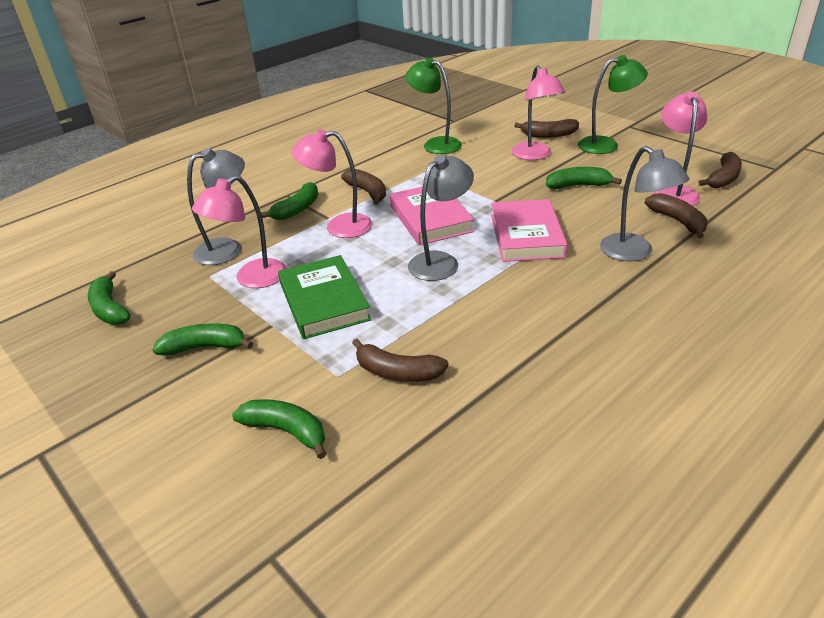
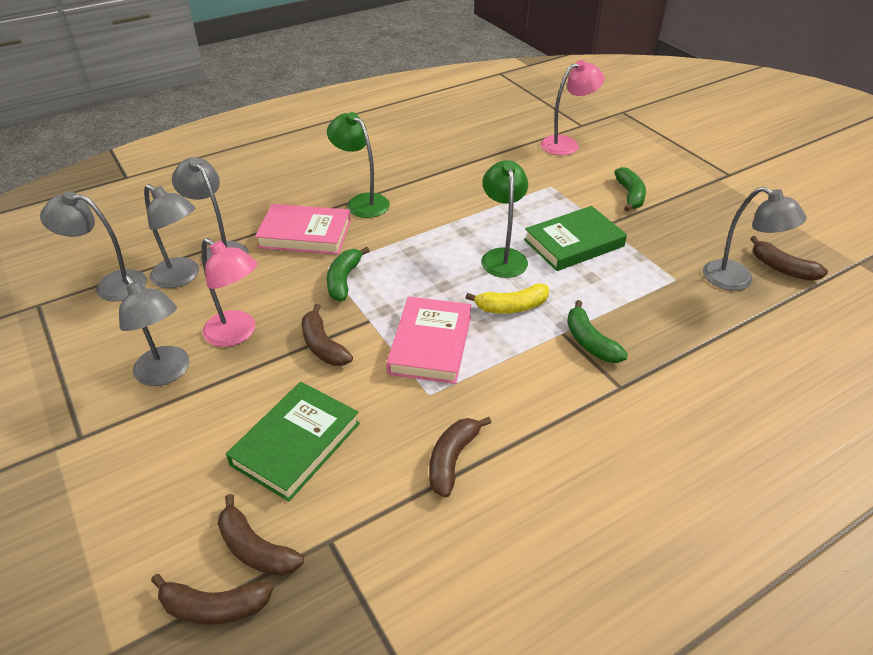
green banana: [88,271,131,325] [152,324,253,356] [232,399,326,459] [261,182,318,220] [546,167,622,189] = 5 -> [327,247,370,301] [567,300,628,363] [614,167,646,212] = 3
green book: [278,255,371,339] = 1 -> [226,382,360,502] [524,206,627,271] = 2
grey lamp: [187,148,245,265] [408,155,474,281] [600,146,689,261] = 3 -> [40,191,147,301] [119,275,189,386] [144,184,199,288] [172,157,249,263] [703,187,807,291] = 5
pink lamp: [192,175,287,288] [291,129,373,238] [512,66,565,160] [652,91,707,206] = 4 -> [202,238,257,347] [540,60,604,155] = 2
yellow banana: none = 0 -> [465,283,549,314] = 1

